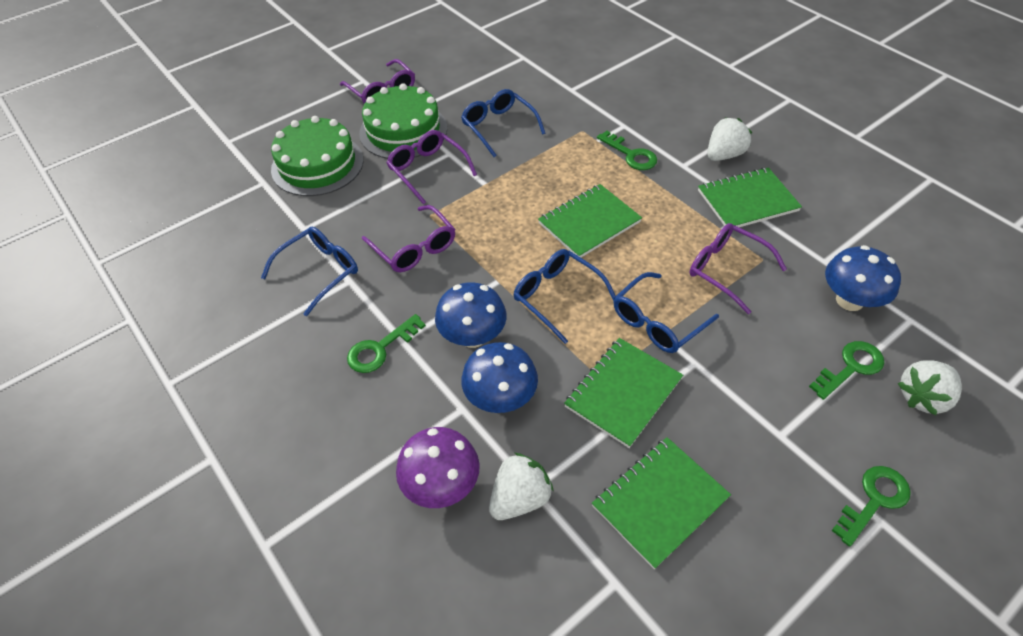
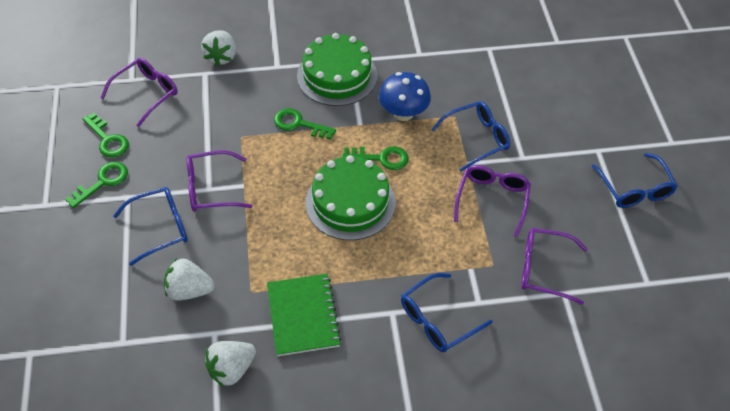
blue mushroom: [435,282,507,348] [461,342,538,413] [825,245,901,311] = 3 -> [379,72,431,121] = 1
green notebook: [538,184,642,258] [564,338,683,448] [592,437,731,569] [698,167,802,227] = 4 -> [267,274,341,356] = 1
purple mushroom: [396,427,480,508] = 1 -> none = 0

